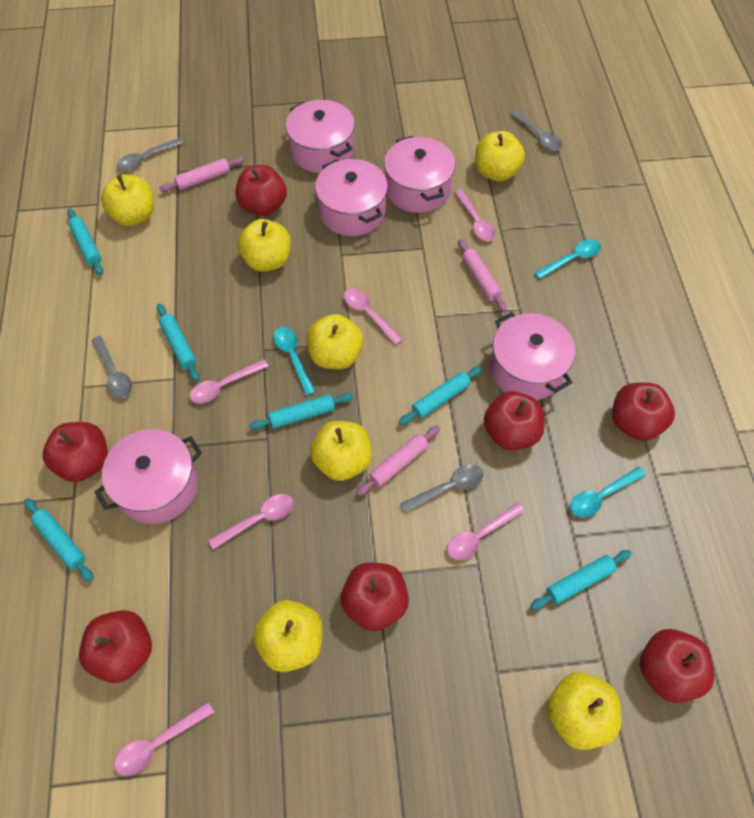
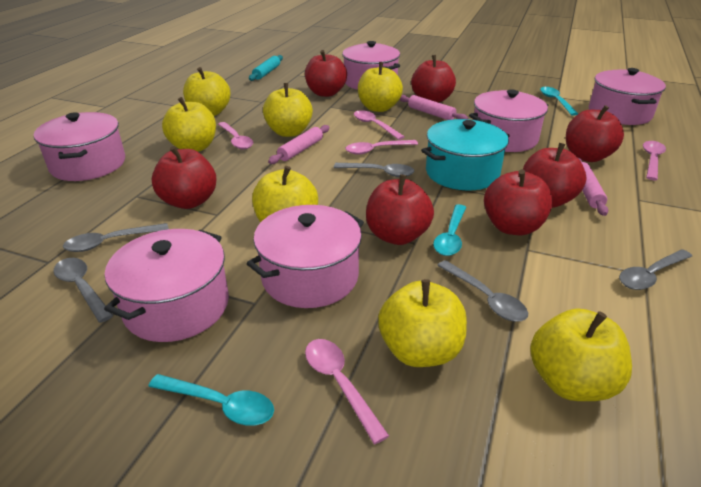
grey spoon: [92,336,132,398] [117,138,183,170] [400,465,484,513] [510,110,562,150] = 4 -> [54,258,113,323] [63,223,169,252] [334,163,415,177] [437,260,528,321] [619,249,692,290] = 5
pink pot: [95,429,202,524] [286,100,355,173] [315,159,388,236] [384,136,455,213] [490,312,575,400] = 5 -> [34,112,125,181] [104,229,229,342] [246,205,364,308] [342,41,400,90] [469,89,549,152] [589,68,666,125] = 6
pink spoon: [114,702,214,776] [189,359,269,403] [208,494,294,550] [344,288,403,345] [447,503,525,560] [454,189,496,241] = 6 -> [218,122,253,149] [305,339,389,444] [345,140,418,155] [354,110,405,140] [643,141,666,180] = 5
turquoise pot: none = 0 -> [421,119,510,190] = 1
turquoise rolling pin: [24,498,93,582] [67,208,103,275] [157,304,199,381] [249,393,353,430] [399,366,483,425] [530,550,631,610] = 6 -> [249,55,283,81] = 1

